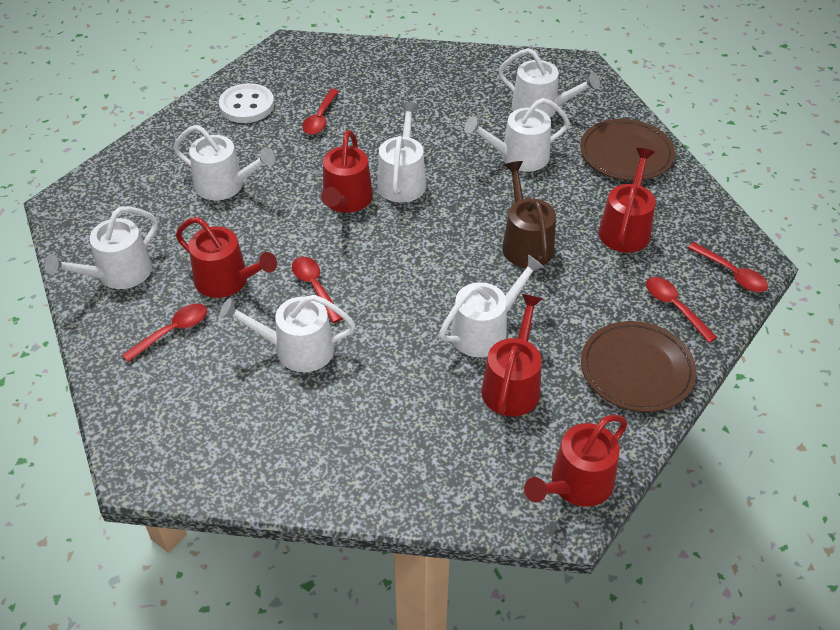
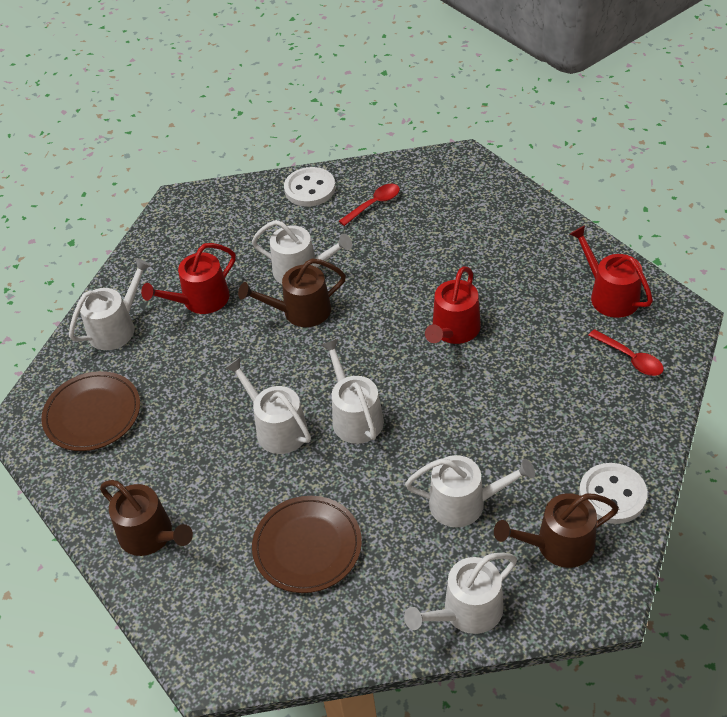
brown watering can: [502,161,556,268] = 1 -> [100,480,193,556] [238,258,346,327] [494,493,619,568] = 3
red spoon: [122,304,207,362] [292,257,343,323] [302,89,339,135] [646,277,718,343] [688,242,768,292] = 5 -> [339,184,400,226] [588,329,663,376] = 2
red watering can: [176,217,277,298] [321,130,373,213] [481,294,543,417] [524,415,628,507] [599,148,656,253] = 5 -> [141,243,236,314] [425,267,481,344] [569,225,653,318] = 3
white button: [219,83,274,123] = 1 -> [284,167,335,207] [579,463,647,524] = 2
white watering can: [45,206,158,289] [173,125,275,200] [219,295,356,372] [377,102,426,202] [439,254,544,357] [464,98,570,172] [498,48,600,117] = 7 -> [69,258,152,350] [225,358,311,454] [252,220,352,284] [321,339,384,444] [404,553,517,634] [405,455,535,527] = 6

